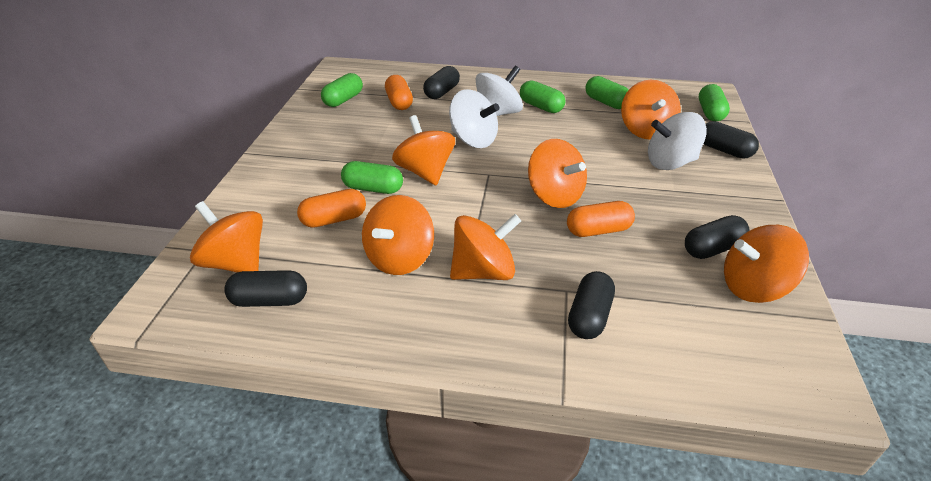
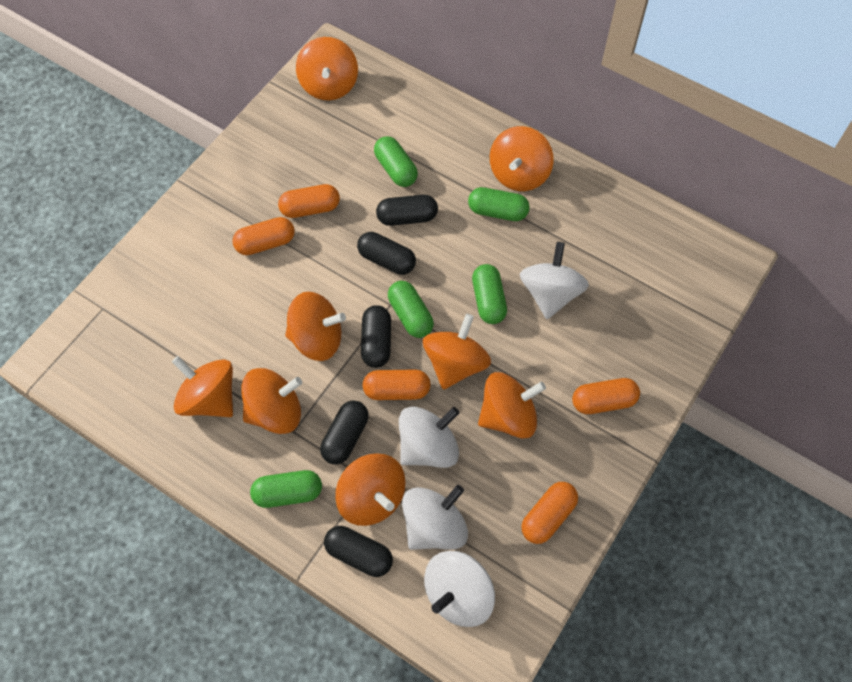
orange capsule: [297,189,366,228] [385,75,413,110] [567,201,635,237] = 3 -> [232,217,295,255] [278,184,340,218] [362,369,431,400] [521,482,578,544] [572,378,640,414] = 5
orange spinning top: [190,201,263,272] [362,195,434,275] [392,115,455,185] [450,214,521,280] [528,139,587,208] [621,80,681,140] [724,225,809,303] = 7 -> [172,356,233,417] [241,368,302,434] [285,292,346,361] [296,37,358,101] [335,453,405,526] [423,314,491,390] [478,372,546,439] [490,126,554,191] = 8
white spinning top: [449,89,499,148] [476,66,523,116] [648,112,707,170] = 3 -> [399,406,459,468] [402,485,468,550] [424,551,495,627] [520,242,589,319] = 4

